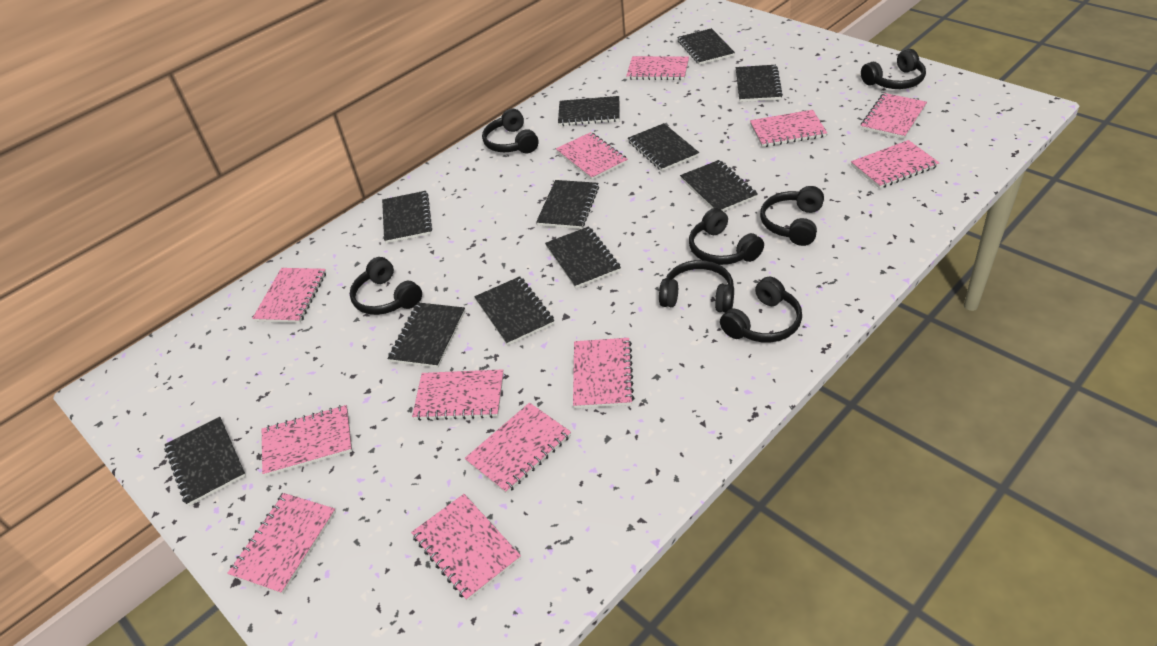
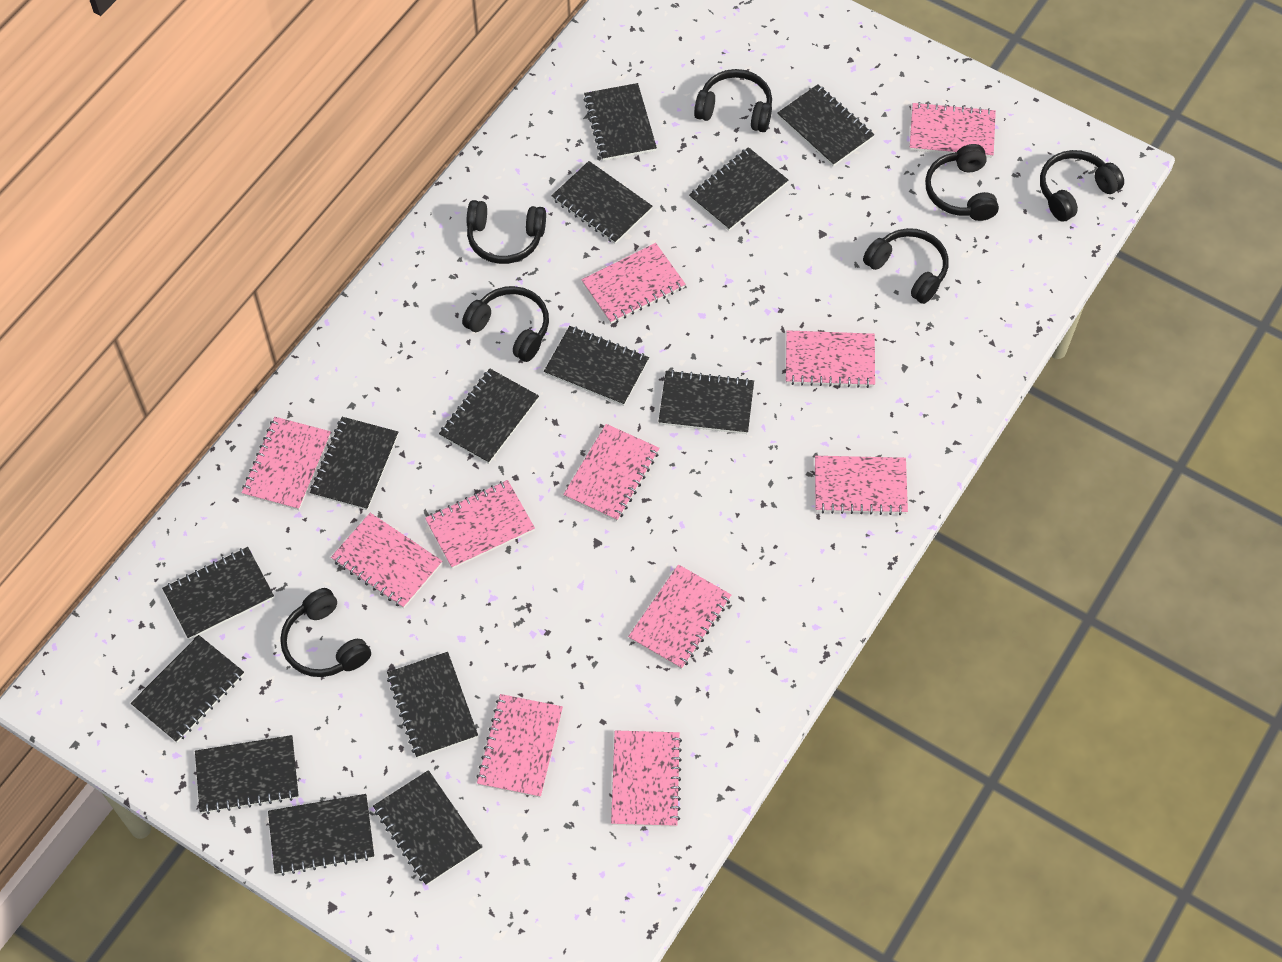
black notebook: [164,417,246,506] [382,191,432,243] [387,302,465,368] [474,276,554,345] [536,180,599,229] [545,226,621,288] [558,96,620,126] [628,123,699,171] [677,28,735,65] [680,160,758,212] [736,65,783,102] = 11 -> [131,635,244,743] [162,547,274,640] [195,735,299,814] [268,794,374,876] [310,417,398,510] [373,770,482,885] [387,652,478,758] [439,369,539,464] [544,326,649,406] [552,161,652,244] [583,83,657,161] [658,370,754,434] [689,147,788,231] [777,84,874,167] = 14
pink notebook: [227,493,336,594] [252,268,326,323] [262,405,352,476] [411,494,521,601] [412,369,504,421] [465,403,571,494] [556,132,628,180] [573,338,634,408] [626,56,689,80] [750,110,827,147] [851,140,939,189] [861,93,927,139] = 12 -> [242,417,331,510] [331,513,442,608] [425,480,535,569] [476,694,563,798] [563,424,659,521] [582,243,685,324] [611,730,682,827] [628,564,731,669] [786,330,875,388] [815,456,908,515] [910,102,996,158] = 11

